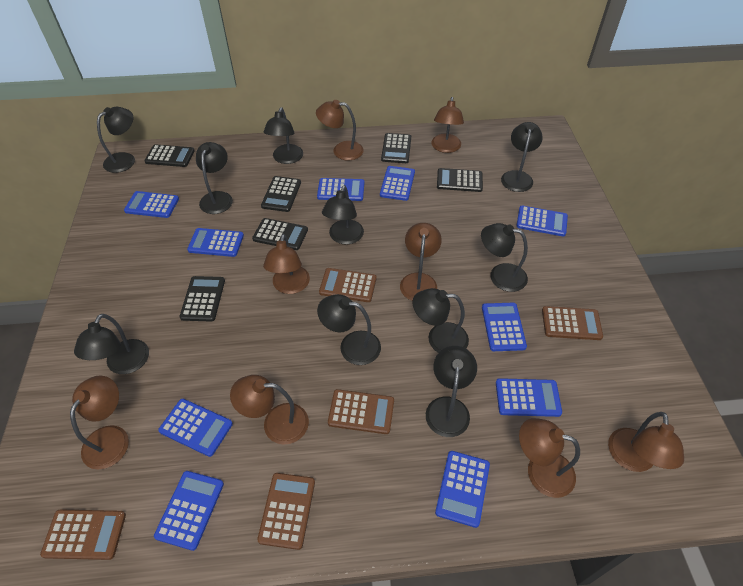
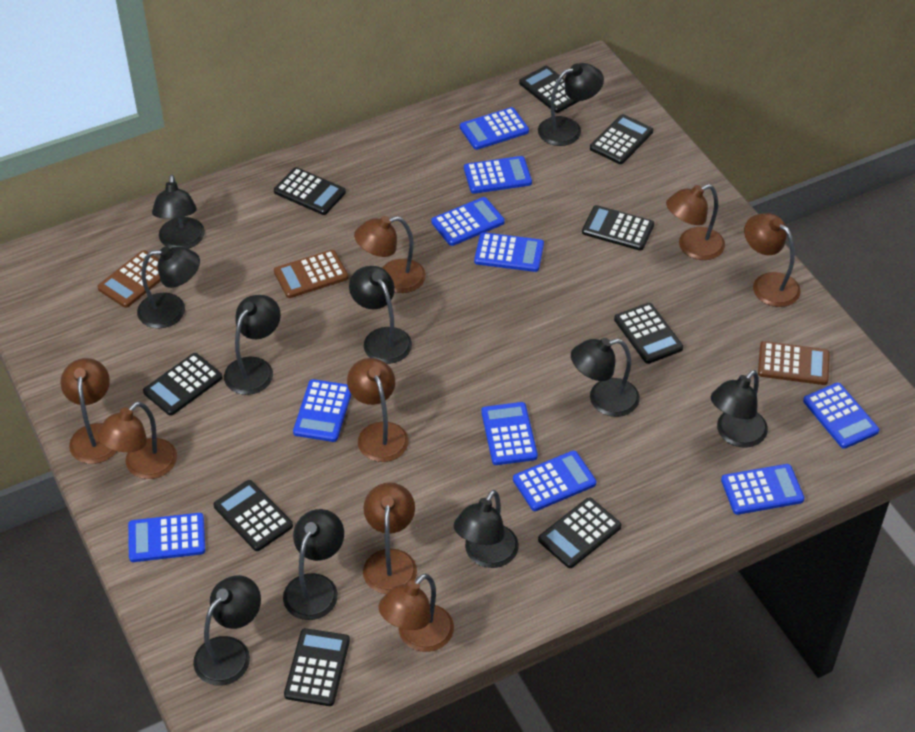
black calculator: [144,144,195,167] [180,276,225,322] [252,218,308,250] [261,176,301,212] [381,133,411,163] [437,168,483,192] = 6 -> [143,353,223,416] [214,480,293,551] [274,167,346,215] [284,628,350,706] [519,66,579,113] [538,498,622,568] [582,205,654,251] [590,114,653,164] [614,303,683,364] = 9
brown calculator: [40,510,126,560] [257,473,315,550] [319,268,377,302] [328,389,394,434] [542,306,603,340] = 5 -> [97,250,161,308] [274,250,348,298] [758,341,830,385] = 3

